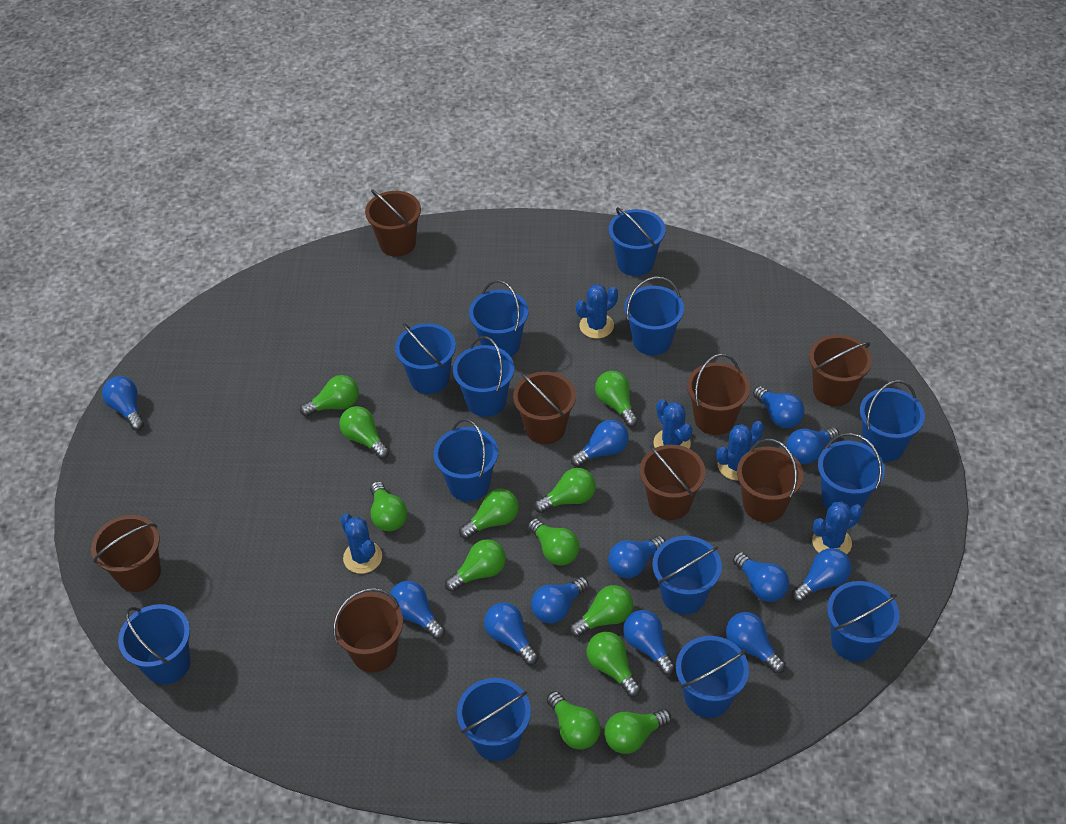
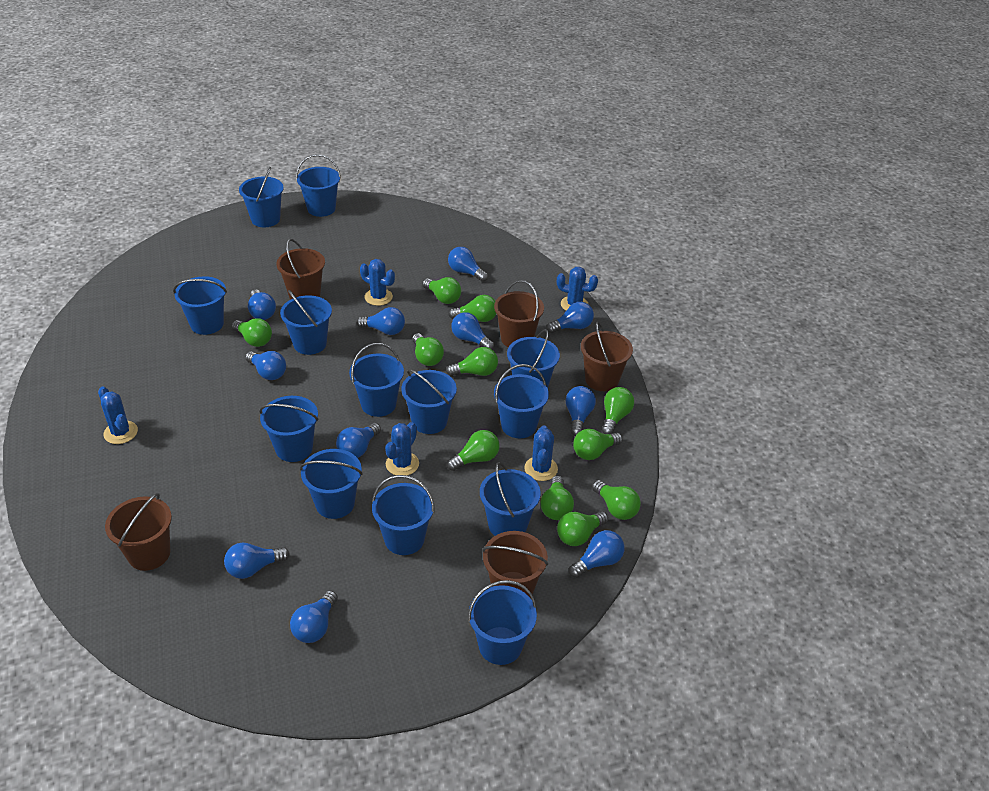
blue light bulb: [102,376,144,430] [390,581,445,639] [484,603,539,665] [531,577,589,623] [571,420,629,467] [608,536,665,578] [623,610,676,676] [726,612,786,673] [733,552,789,602] [753,386,805,428] [786,427,839,464] [791,548,852,603] = 12 -> [224,543,289,579] [245,351,286,380] [248,290,276,320] [290,590,338,643] [336,423,381,458] [357,307,405,335] [448,247,488,282] [451,312,494,350] [546,302,594,333] [566,386,596,436] [569,530,624,578] = 11
brown bucket: [91,515,161,592] [332,588,403,673] [365,189,421,257] [513,372,576,444] [640,445,706,520] [687,354,750,435] [737,439,803,522] [809,335,872,406] = 8 -> [105,493,172,571] [276,239,325,299] [482,531,548,598] [494,280,544,347] [581,322,633,391] = 5
green light bulb: [300,375,359,417] [339,406,390,459] [370,481,407,531] [445,539,506,592] [459,489,519,539] [528,518,580,566] [534,468,596,513] [547,691,601,750] [569,585,633,637] [587,632,641,697] [595,371,638,427] [604,709,671,754] = 12 -> [232,318,272,347] [412,333,444,366] [422,277,461,304] [446,347,498,376] [447,430,500,471] [448,295,496,322] [541,476,574,520] [557,511,608,546] [573,429,623,460] [592,480,641,520] [602,387,634,434] = 11

